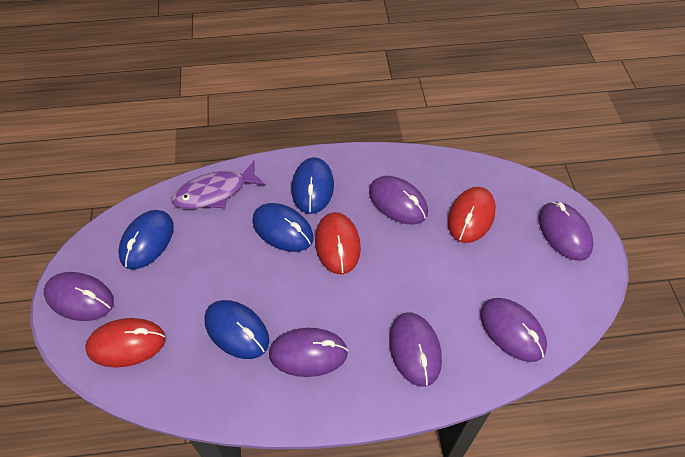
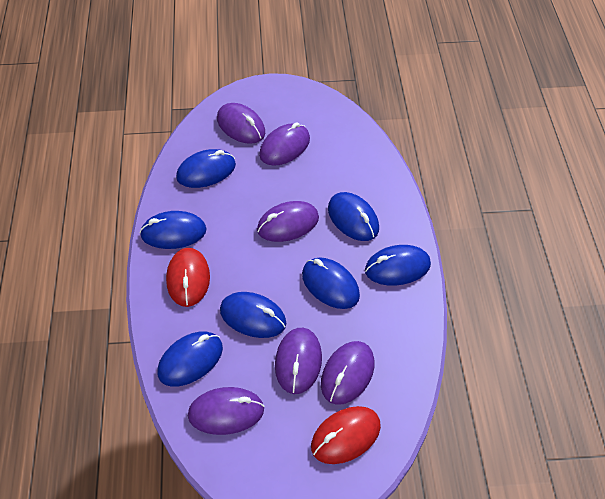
blue mouse: [118,210,174,269] [204,300,269,359] [252,203,314,252] [291,157,334,214] = 4 -> [140,211,206,249] [157,332,223,387] [176,149,236,188] [220,292,286,338] [302,257,360,309] [328,192,379,241] [365,245,431,286] = 7
purple fish: [171,161,266,209] = 1 -> none = 0
red mouse: [85,318,166,368] [315,212,361,274] [448,187,496,243] = 3 -> [166,248,210,307] [311,406,381,464] = 2

